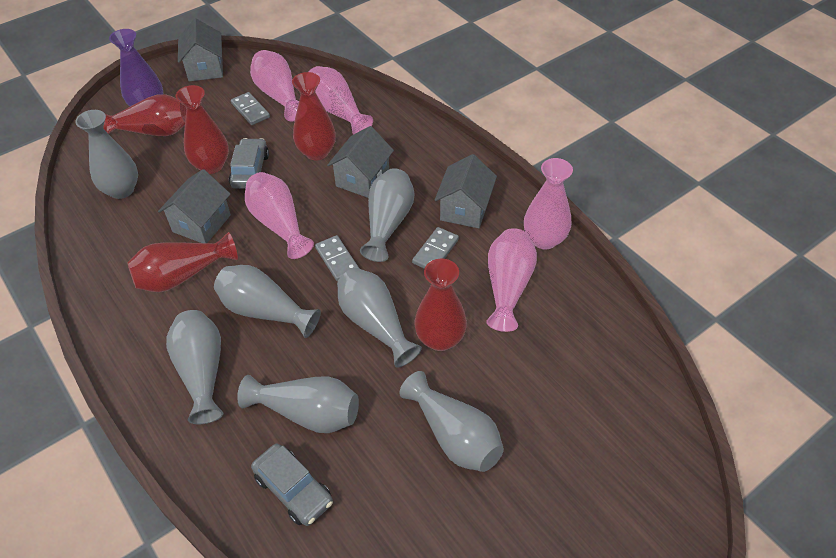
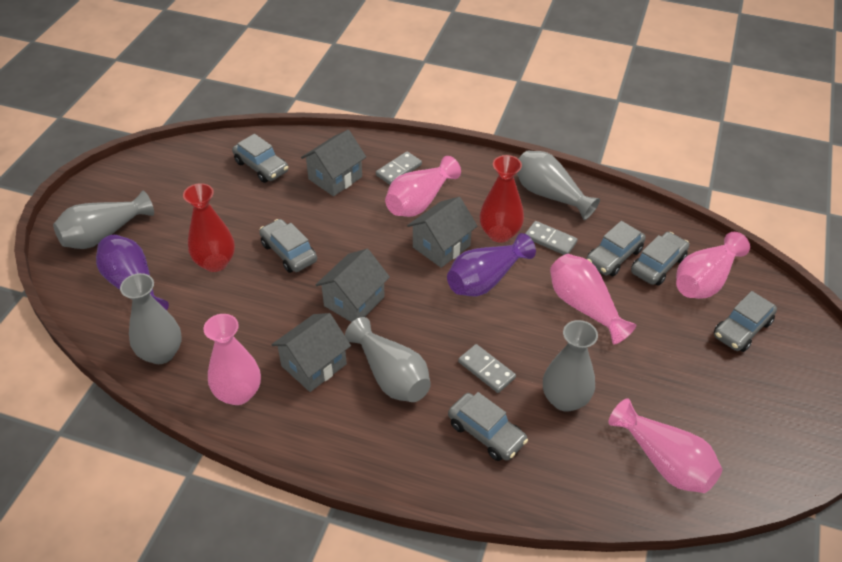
grey car: [229,138,269,189] [251,444,333,526] = 2 -> [232,134,288,183] [259,219,317,273] [448,392,528,461] [586,221,646,276] [631,232,689,286] [714,291,777,352] = 6
grey vase: [75,110,138,199] [166,310,223,424] [214,265,321,338] [237,375,359,433] [337,268,422,367] [360,168,415,262] [399,371,504,472] = 7 -> [53,191,154,249] [120,273,182,364] [345,317,431,402] [517,151,600,220] [543,320,598,412] = 5
purple vase: [109,29,163,106] = 1 -> [96,235,169,310] [447,233,536,296] = 2
red vase: [103,94,186,136] [127,232,238,292] [176,85,229,174] [292,72,336,161] [414,259,467,351] = 5 -> [183,183,235,272] [480,155,524,243] = 2

